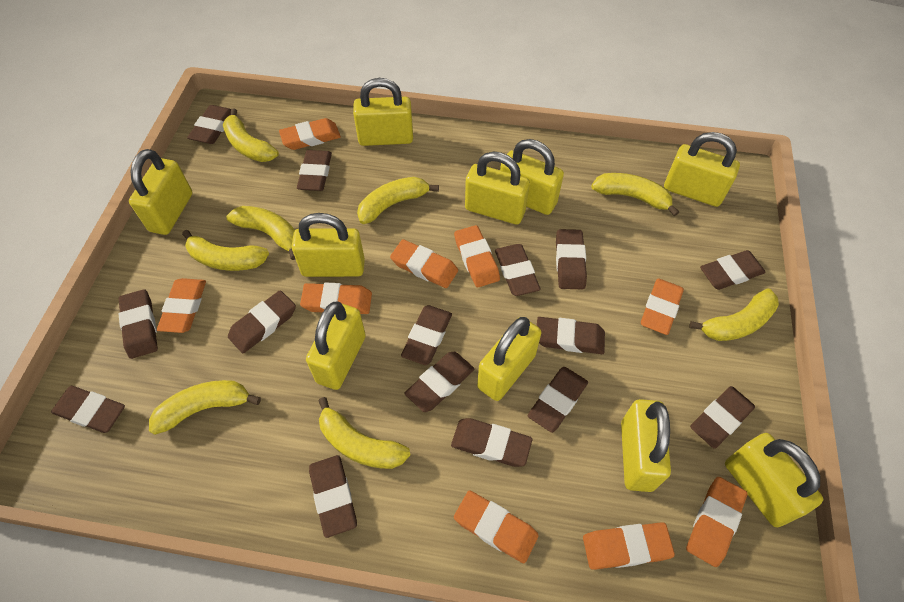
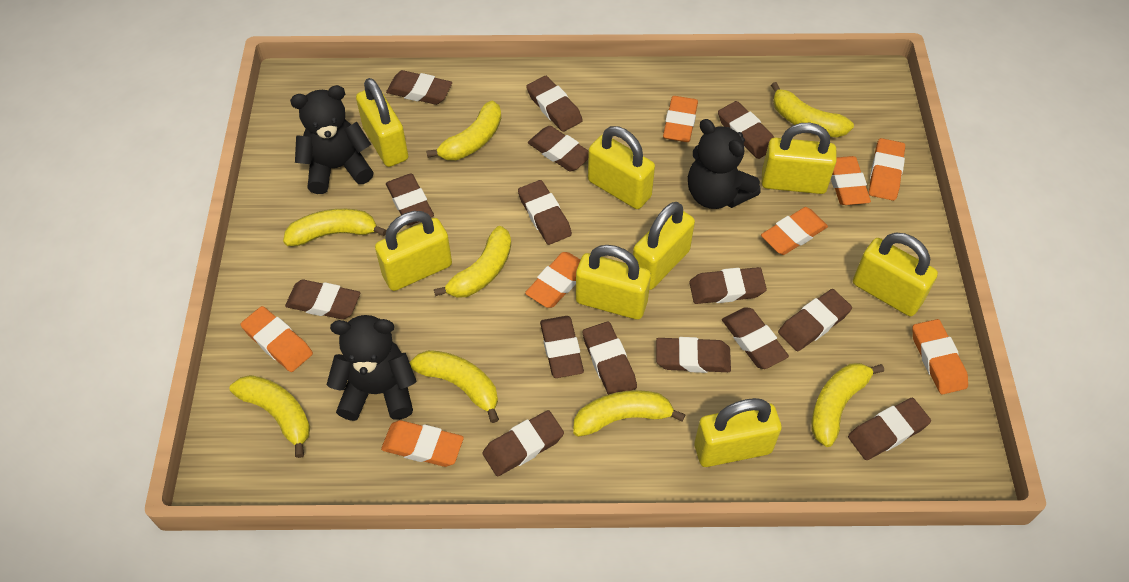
black teddy bear: none = 0 -> [290,85,374,194] [326,315,416,421] [688,119,761,209] = 3
orange eraser: [157,278,206,333] [279,118,341,150] [300,283,372,314] [390,239,458,288] [454,225,500,287] [454,490,539,563] [583,522,675,570] [641,279,684,335] [686,477,748,567] = 9 -> [241,306,313,372] [381,420,464,467] [525,252,580,308] [663,96,698,142] [761,207,828,255] [831,156,871,205] [869,138,905,201] [912,319,968,394] = 8
yellow padlock: [129,149,193,235] [292,213,365,277] [306,302,366,390] [353,78,413,146] [465,152,530,225] [477,317,541,401] [500,139,564,215] [621,399,671,492] [664,132,740,207] [725,433,823,527] = 10 -> [356,78,408,167] [375,211,452,291] [576,245,651,320] [588,126,655,209] [633,202,695,290] [694,398,782,467] [762,123,837,194] [853,233,938,316] = 8

